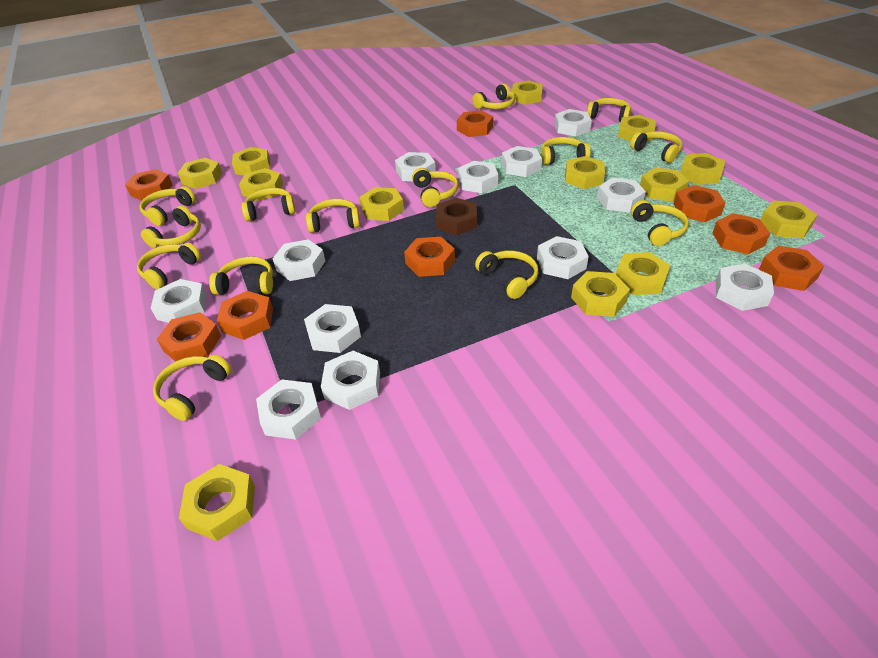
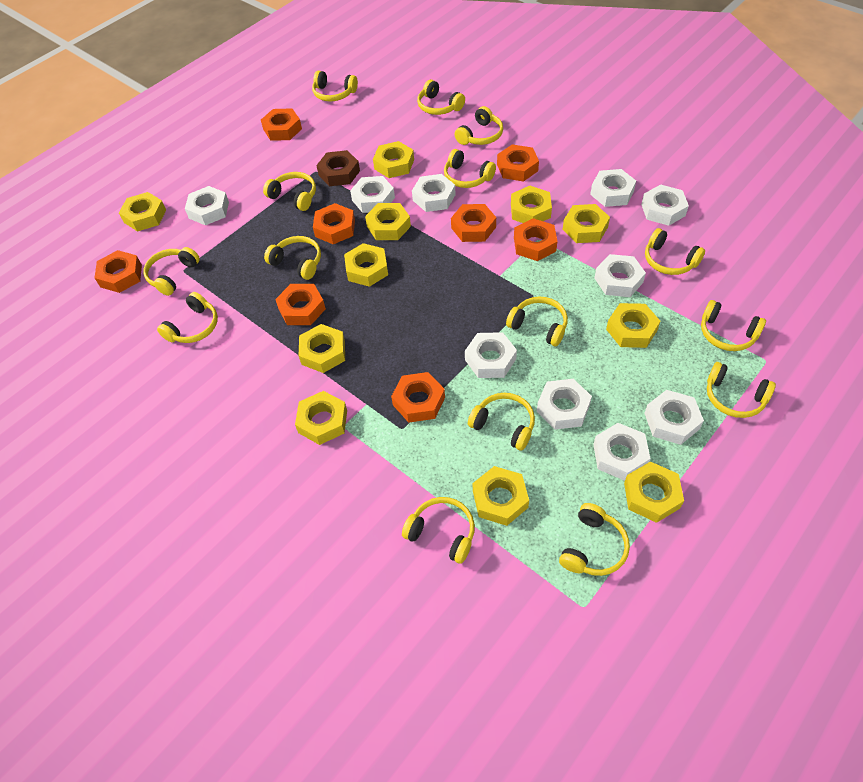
white nut: [151,279,207,323] [256,380,321,440] [272,239,325,281] [304,304,361,353] [321,351,380,410] [395,152,436,181] [458,161,498,193] [502,146,542,177] [537,236,589,279] [554,109,592,136] [597,178,646,213] [716,264,774,311] = 12 -> [185,186,229,225] [350,176,395,213] [412,174,455,212] [465,332,517,378] [537,379,592,430] [590,169,636,207] [593,423,651,481] [594,254,646,297] [641,184,689,226] [644,390,704,445] = 10
yellow headphones: [137,242,201,289] [140,186,196,226] [141,206,201,248] [153,355,232,421] [209,256,273,295] [241,188,295,222] [306,199,360,233] [412,168,459,207] [472,84,515,109] [475,251,538,299] [542,137,591,165] [587,98,631,122] [630,131,683,163] [631,200,689,246] = 14 -> [143,247,200,296] [157,292,218,343] [263,172,316,211] [264,236,321,280] [312,71,358,101] [402,497,475,564] [417,80,465,115] [444,149,496,188] [454,106,503,145] [468,393,535,451] [506,297,568,346] [559,503,630,576] [645,228,705,275] [701,300,766,351] [707,362,776,418] = 15
yellow nut: [178,158,222,189] [179,464,255,541] [232,147,270,175] [239,168,283,201] [359,187,404,221] [511,81,543,105] [565,156,605,189] [571,271,630,317] [616,252,670,295] [618,115,656,142] [640,168,689,202] [680,153,725,185] [761,200,817,238] = 13 -> [119,192,166,232] [295,391,347,445] [299,324,345,373] [344,243,388,287] [365,203,411,240] [373,141,414,178] [473,466,529,526] [511,186,552,223] [563,204,610,243] [606,303,660,348] [624,461,684,523] = 11

